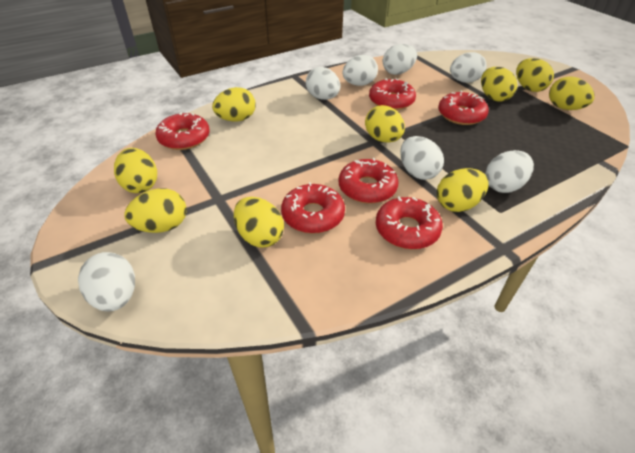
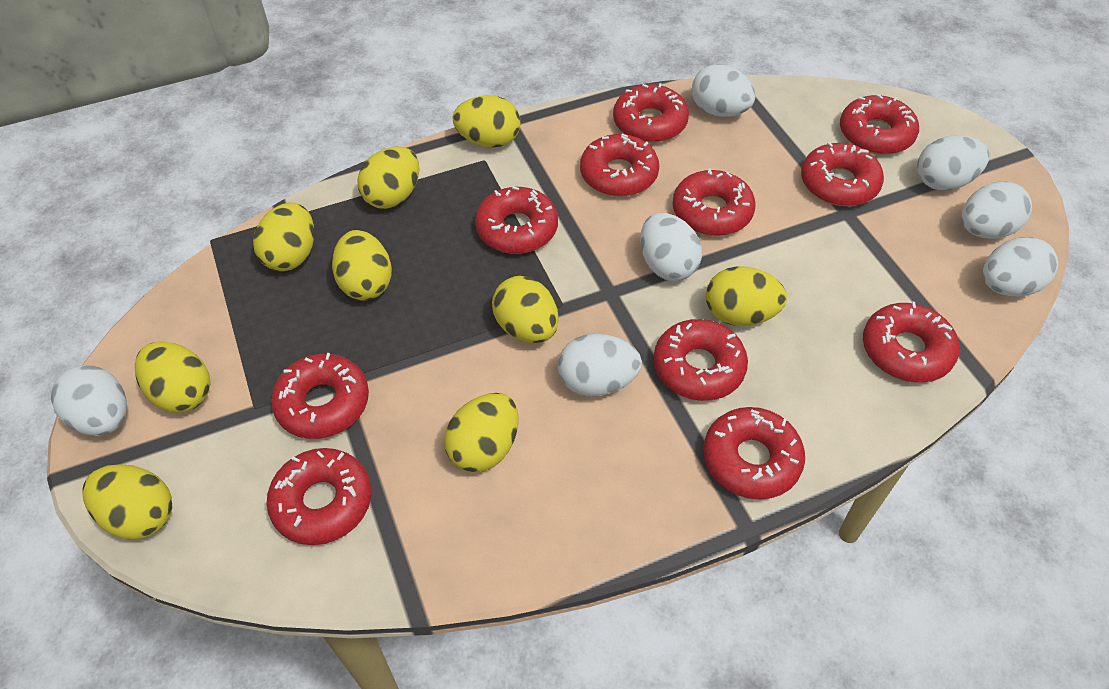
red donut: [155,112,210,150] [281,182,345,233] [339,158,399,204] [369,78,416,110] [376,197,443,249] [438,90,489,125] = 6 -> [266,448,371,545] [271,353,369,439] [475,186,558,254] [580,134,659,196] [613,83,689,143] [653,319,748,401] [673,168,756,236] [703,407,805,500] [801,142,884,206] [840,94,919,155] [863,302,959,383] = 11

